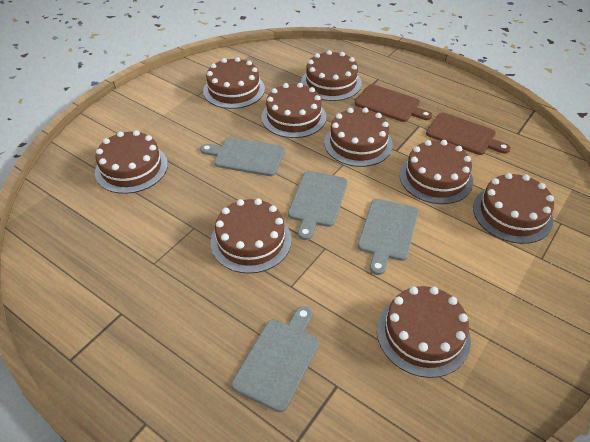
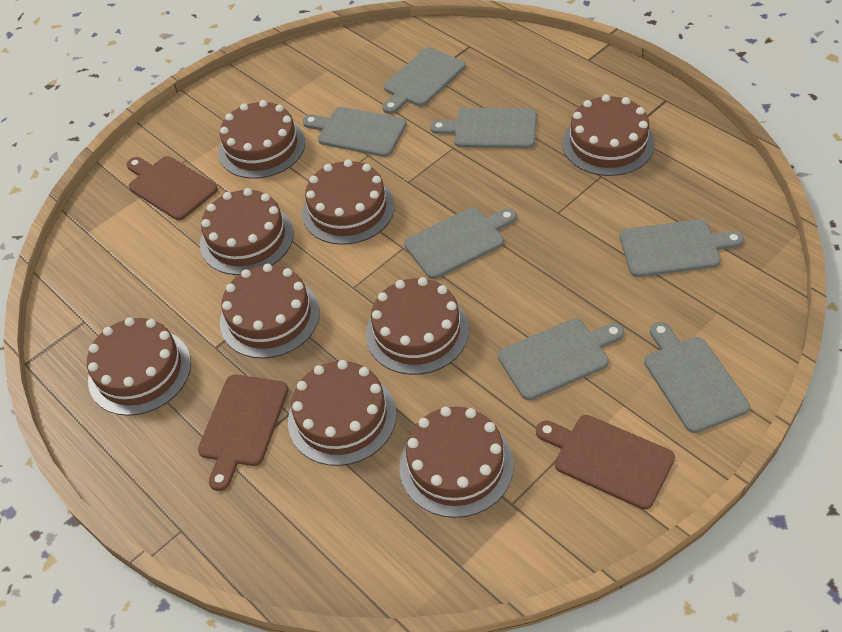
brown cutting board: [355,84,432,122] [426,113,511,155] = 2 -> [127,156,218,220] [198,374,289,491] [536,415,675,510] = 3
grey cutting board: [200,138,285,176] [232,306,319,412] [288,171,347,240] [358,199,418,275] = 4 -> [303,107,407,157] [382,47,465,114] [404,207,516,279] [430,108,537,148] [498,318,624,400] [620,219,744,277] [644,322,750,433] = 7

